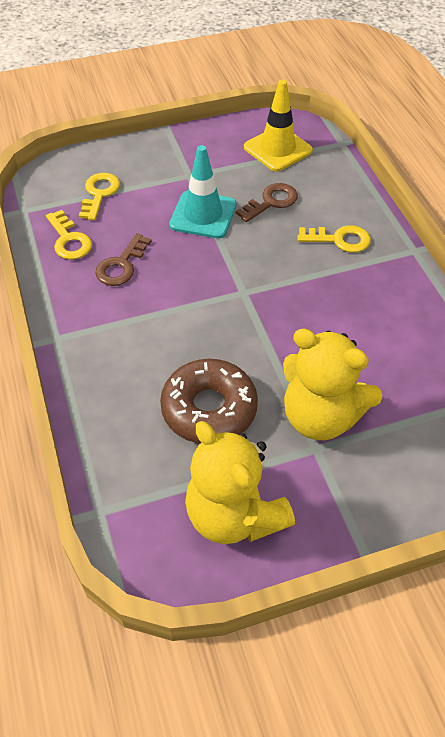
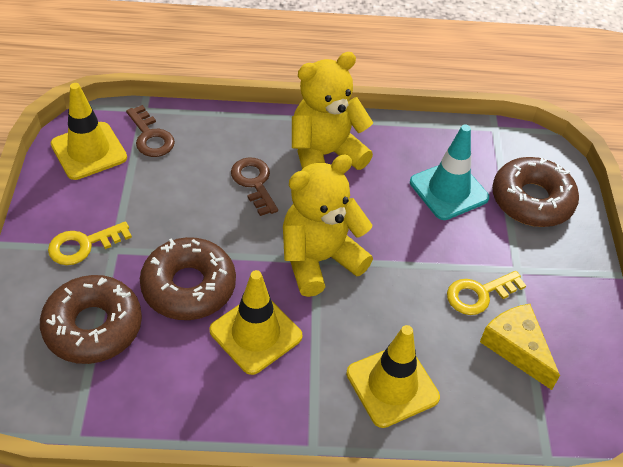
brown donut: [160,359,258,444] = 1 -> [40,275,142,364] [140,237,236,320] [492,157,579,227] = 3
yellow cheese: none = 0 -> [480,304,560,390] = 1
yellow key: [46,210,92,260] [79,173,120,220] [297,225,371,253] = 3 -> [48,221,132,265] [447,271,526,315] = 2
yellow traffic cone: [244,80,313,172] = 1 -> [51,83,127,180] [209,270,303,375] [346,325,440,428] = 3

